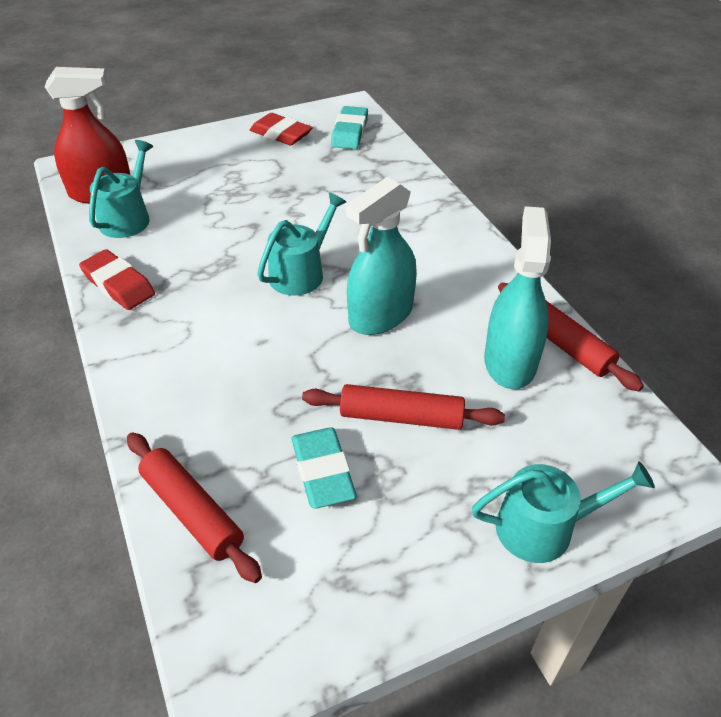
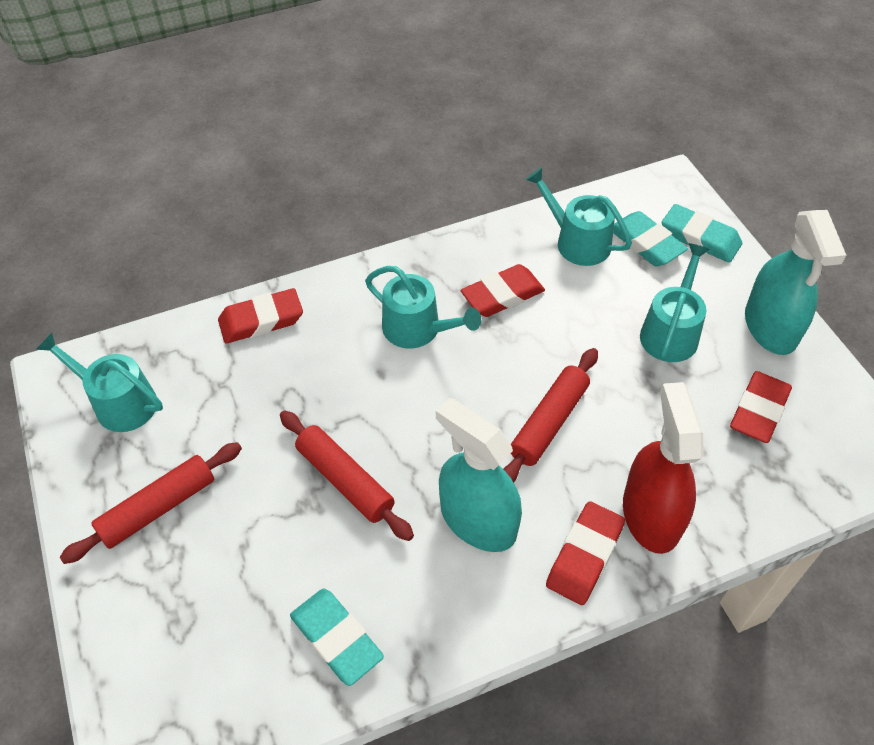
red eraser: [79,249,155,310] [250,113,313,145] = 2 -> [218,288,303,343] [461,264,545,317] [546,501,625,605] [730,371,792,443] = 4
turquoise eraser: [291,428,357,509] [331,106,368,149] = 2 -> [290,589,384,686] [613,211,688,266] [662,204,742,263] = 3
turquoise watering can: [89,140,153,238] [257,192,346,296] [472,461,655,563] = 3 -> [36,333,163,432] [365,266,481,348] [525,167,632,266] [640,243,710,362] = 4

